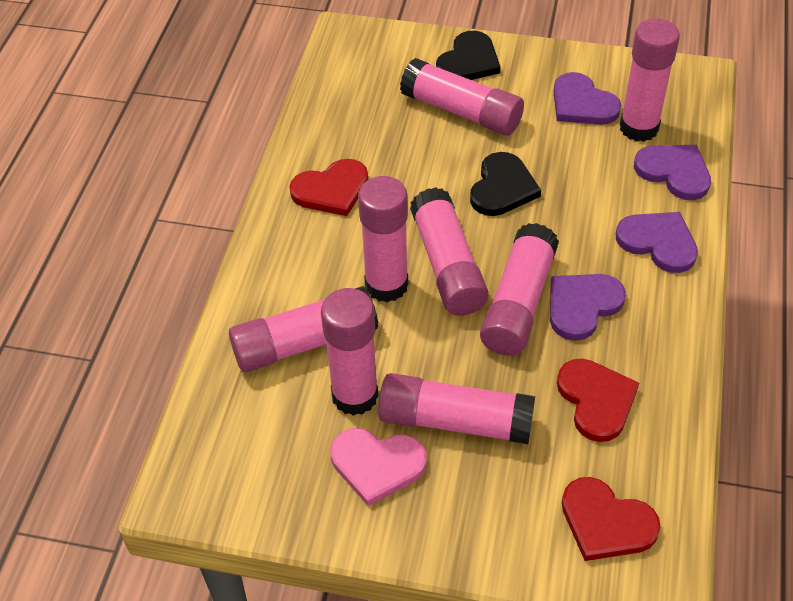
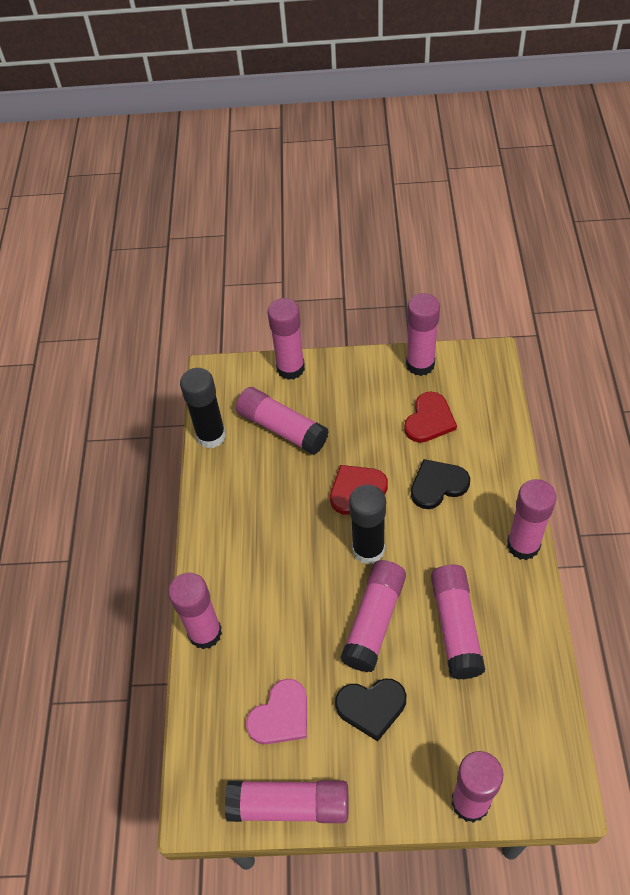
black glue stick: none = 0 -> [180,368,226,448] [349,484,386,565] = 2
pink glue stick: [229,286,378,372] [321,288,378,416] [358,176,408,302] [378,373,535,444] [400,58,524,136] [410,187,489,316] [480,223,559,356] [620,18,680,142] = 8 -> [168,573,222,649] [225,780,348,823] [236,387,329,455] [267,298,305,380] [340,560,406,672] [406,293,440,376] [431,564,485,680] [451,751,503,823] [507,479,557,560] = 9
purple heart: [550,274,626,341] [553,72,621,125] [616,212,698,273] [634,145,711,200] = 4 -> none = 0
red heart: [290,159,368,216] [557,359,639,442] [562,477,661,561] = 3 -> [330,465,388,515] [404,392,457,443] = 2

